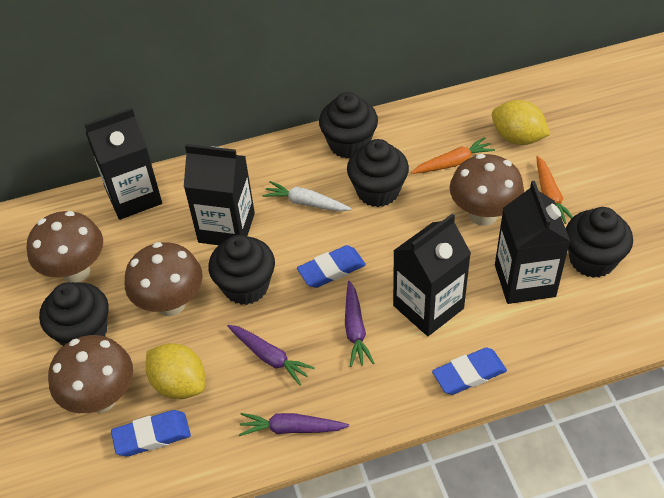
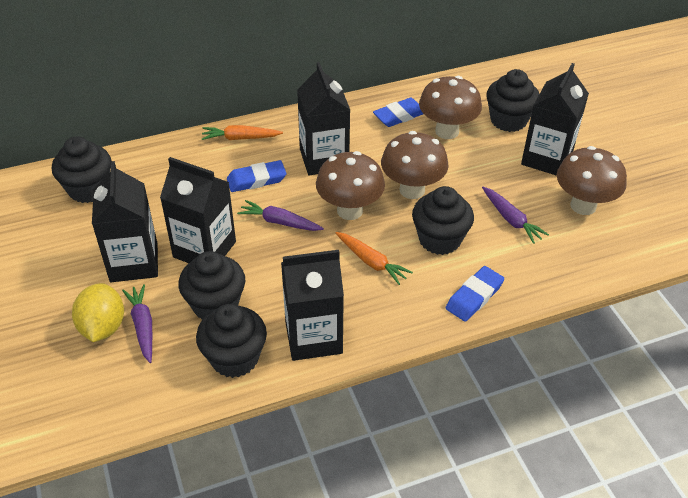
black carton: [84,108,162,220] [184,144,255,245] [393,213,471,336] [495,181,570,304] = 4 -> [92,161,158,282] [160,157,236,263] [281,250,344,361] [297,62,350,175] [521,63,589,176] = 5
white carrot: [262,181,352,212] = 1 -> none = 0
yellow lemon: [146,343,205,399] [492,100,550,145] = 2 -> [72,283,124,342] = 1

